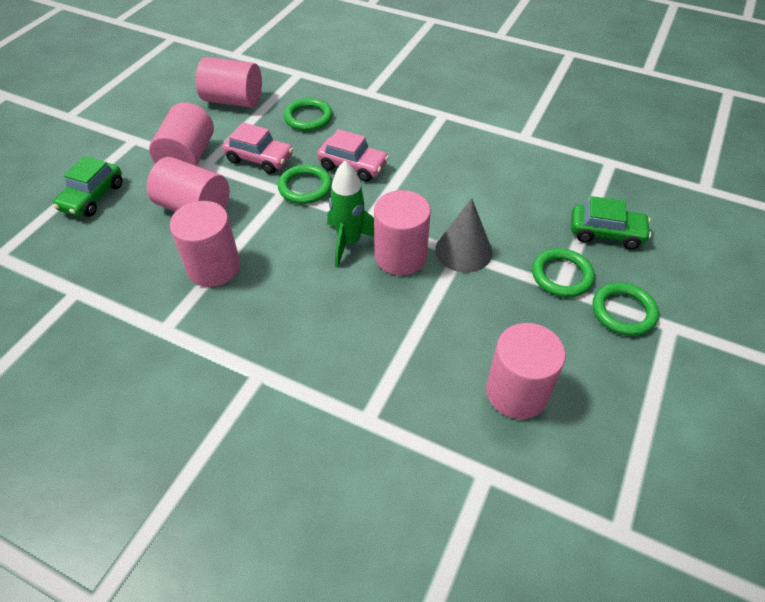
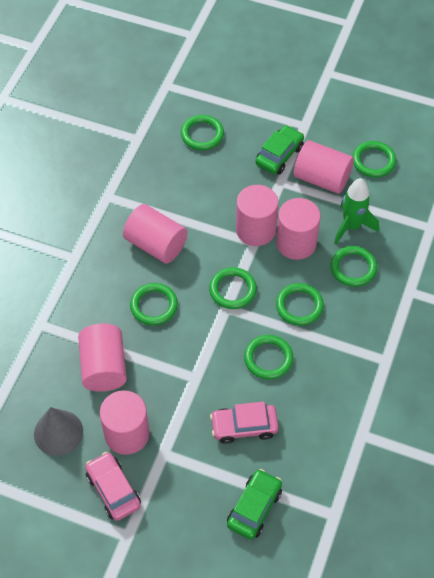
green ring: [278,164,332,204] [284,98,333,131] [532,248,595,297] [592,282,659,336] = 4 -> [130,283,178,326] [181,115,224,150] [209,267,257,309] [244,335,293,380] [276,283,324,326] [330,246,377,287] [352,141,396,178] = 7

